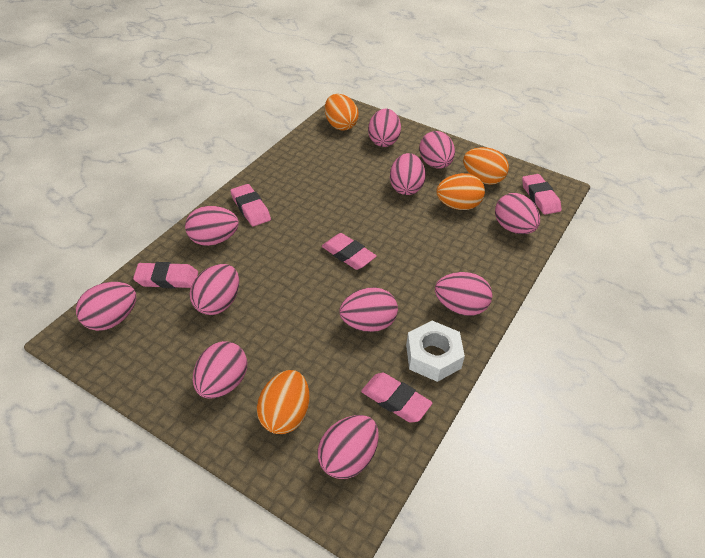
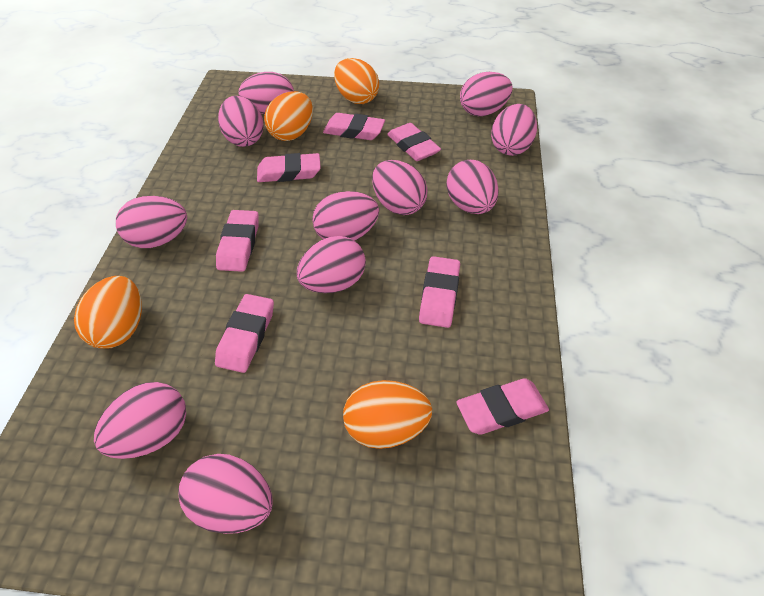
pink eraser: [133,262,198,288] [230,184,271,226] [322,233,377,270] [361,373,432,423] [522,174,561,215] = 5 -> [215,294,274,373] [216,210,259,272] [257,153,321,182] [323,113,385,140] [387,123,441,161] [419,256,460,328] [456,378,549,435] = 7
white nut: [406,321,465,382] = 1 -> none = 0

